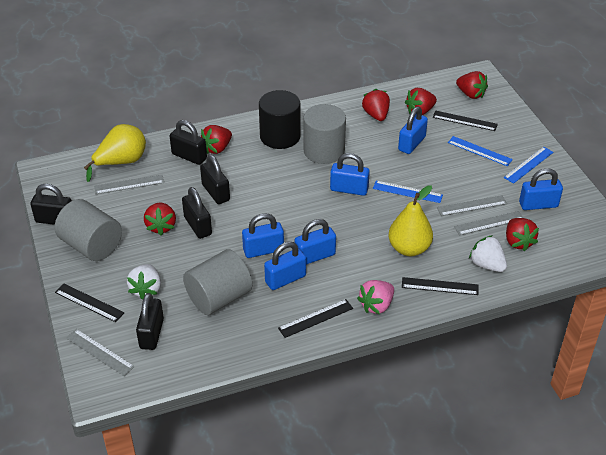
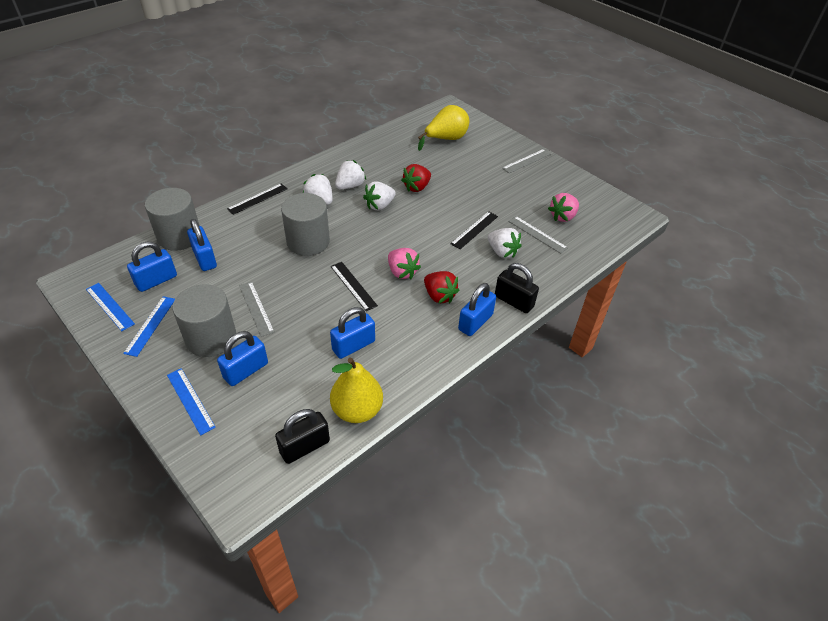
black cylinder: [259,90,301,149] = 1 -> none = 0
black padlock: [30,184,72,225] [136,293,164,350] [170,120,207,165] [182,187,212,239] [200,154,230,204] = 5 -> [275,409,330,464] [495,263,539,313] = 2
black ruler: [55,284,124,322] [278,299,353,338] [402,277,478,295] [433,110,498,131] = 4 -> [227,184,288,215] [331,262,378,311] [450,211,498,249] = 3
blue padlock: [242,213,284,258] [264,242,306,290] [295,219,336,265] [330,153,370,196] [398,106,428,154] [519,168,563,210] = 6 -> [127,241,177,292] [187,219,217,271] [217,331,268,386] [330,307,375,359] [458,283,496,336] = 5
grey ruler: [66,329,135,376] [94,175,164,194] [437,195,507,216] [454,211,523,235] = 4 -> [239,281,275,337] [502,149,551,173] [508,216,568,254] = 3
pink strawberry: [357,280,394,314] = 1 -> [388,248,421,279] [548,193,579,222] = 2
red strawberry: [144,202,176,235] [201,125,232,154] [362,89,390,121] [405,88,437,115] [456,71,488,99] [506,218,539,251] = 6 -> [401,164,431,192] [424,271,459,303] = 2
white strawberry: [127,264,161,300] [469,235,507,272] = 2 -> [303,174,333,205] [335,160,366,190] [363,181,396,211] [488,228,522,258] = 4

